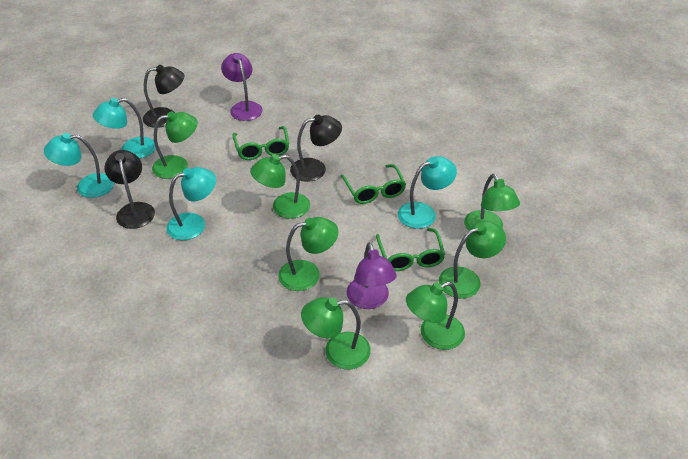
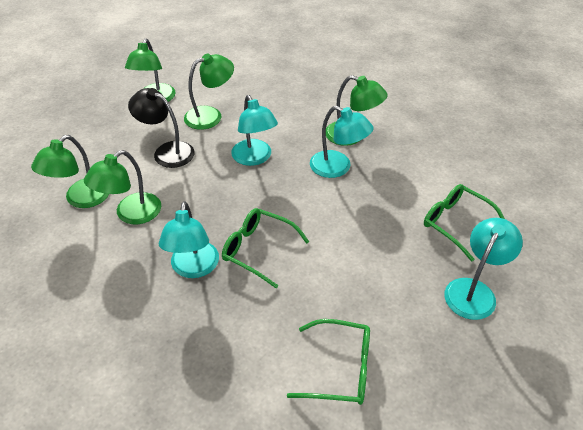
black lamp: [104,150,155,229] [143,65,184,128] [290,115,342,182] = 3 -> [128,88,195,168] = 1
green lamp: [152,111,198,179] [250,154,310,219] [278,217,338,291] [301,297,371,369] [406,282,465,350] [439,221,506,298] [464,174,520,231] = 7 -> [31,135,109,208] [84,150,161,224] [125,39,176,102] [184,53,234,130] [326,75,388,146] = 5
purple lamp: [221,53,263,121] [347,243,397,309] = 2 -> none = 0

